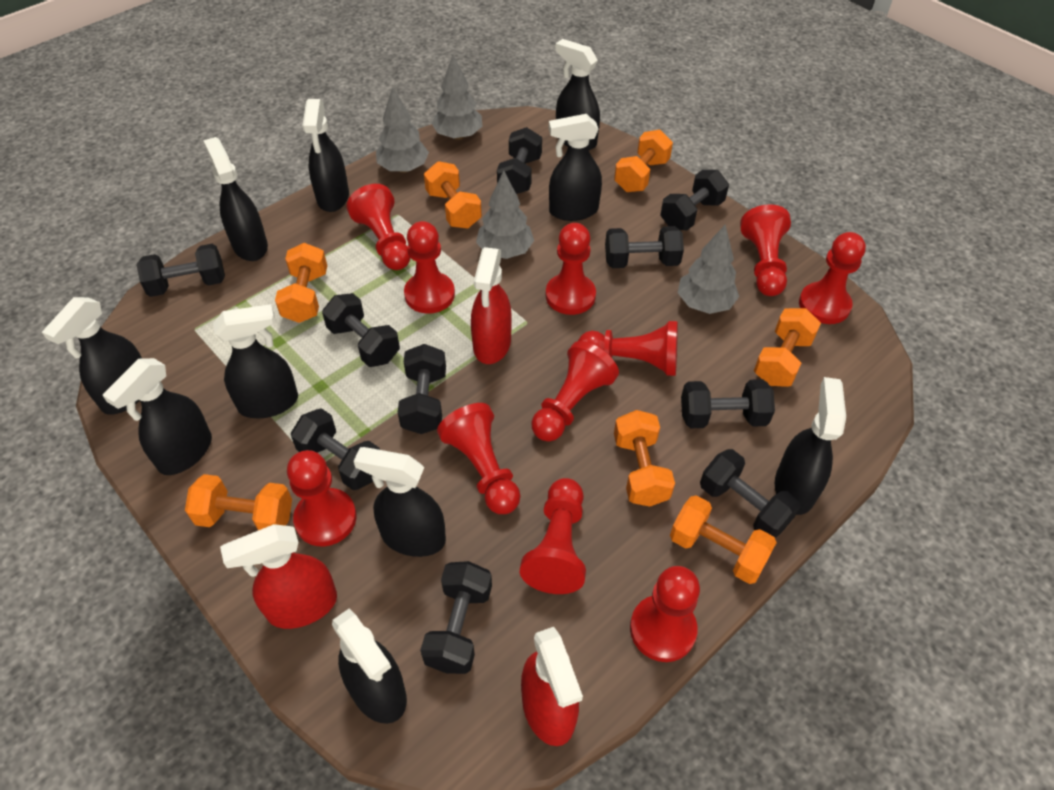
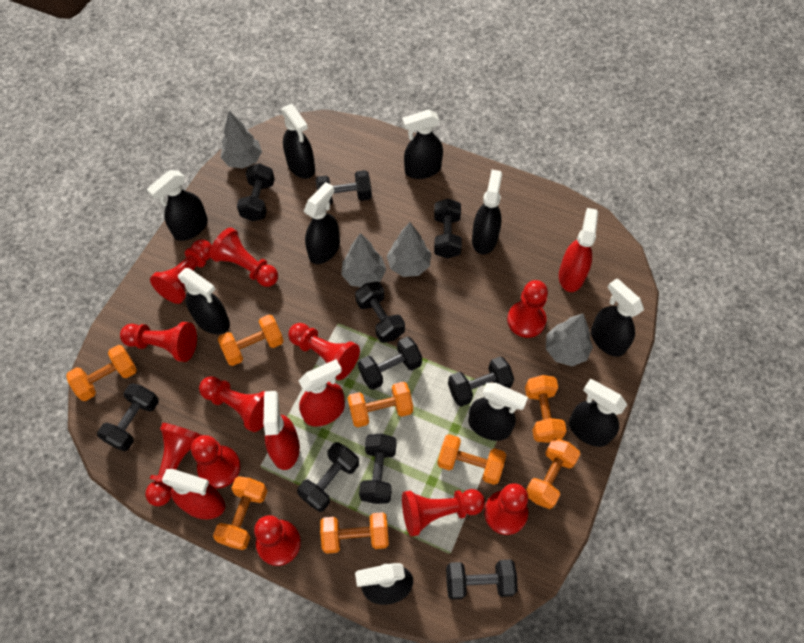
orange dumbbell: [185,474,292,530] [275,243,327,323] [424,161,482,229] [614,130,673,192] [614,410,675,507] [670,495,777,584] [754,308,821,387] = 7 -> [66,345,137,401] [213,476,267,550] [218,315,284,366] [320,512,389,554] [348,382,413,428] [437,434,506,485] [525,375,567,443] [526,438,580,509] = 8
red spray bottle: [220,524,337,629] [471,247,512,364] [521,627,583,746] = 3 -> [162,469,225,519] [263,391,300,470] [298,359,345,427] [559,208,598,292] = 4

